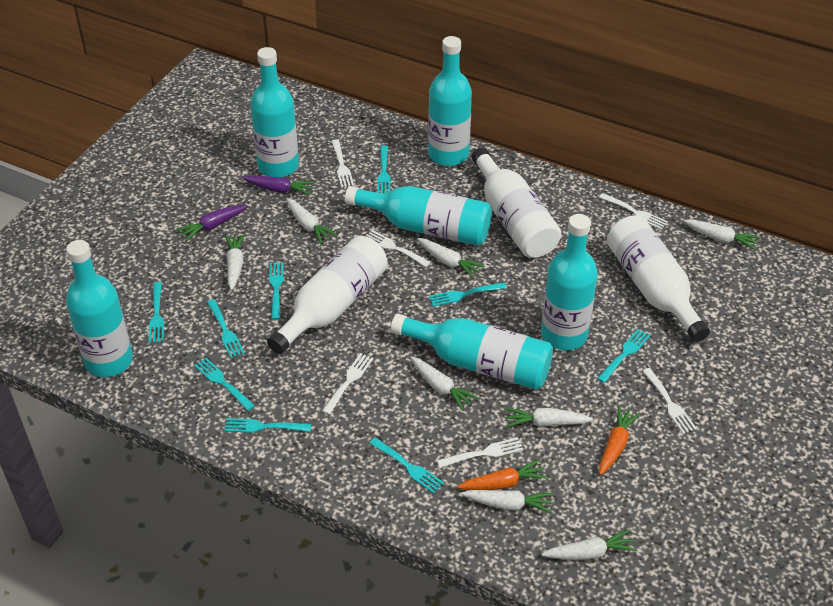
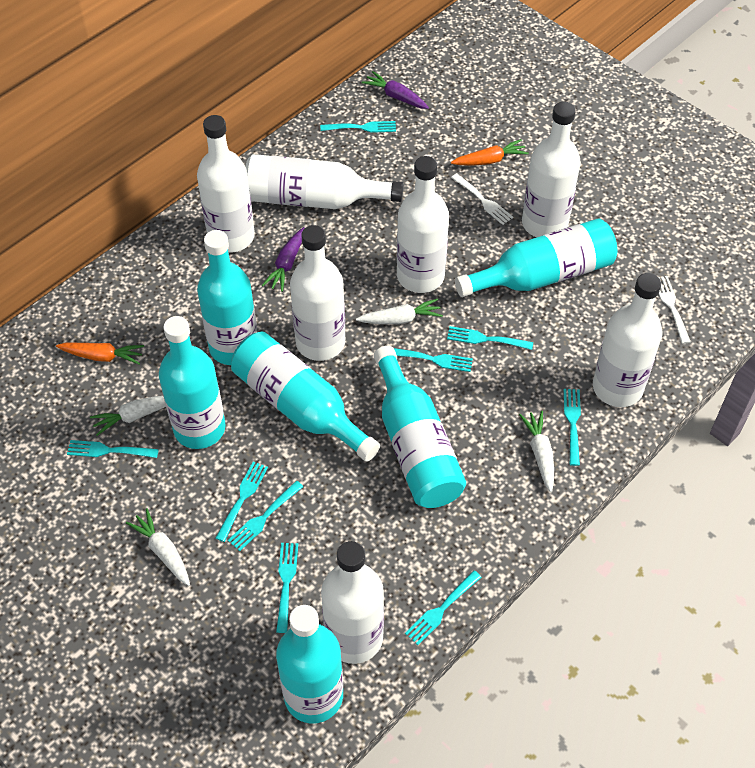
white bottle: [267,235,388,354] [472,147,561,258] [607,215,710,342] = 3 -> [197,115,255,253] [245,154,403,209] [290,225,345,361] [321,541,384,664] [397,156,449,293] [522,102,581,237] [593,273,662,407] = 7
white carrot: [225,233,245,290] [286,198,337,244] [410,356,478,411] [417,238,485,279] [461,490,554,514] [505,408,593,427] [542,529,637,560] [684,219,760,250] = 8 -> [90,396,166,436] [126,509,190,586] [356,298,443,324] [519,411,554,492] = 4
white fork: [322,353,373,415] [331,139,354,188] [366,230,431,267] [437,437,523,468] [599,193,668,230] [643,368,697,434] = 6 -> [451,173,513,225] [659,276,691,344] = 2

